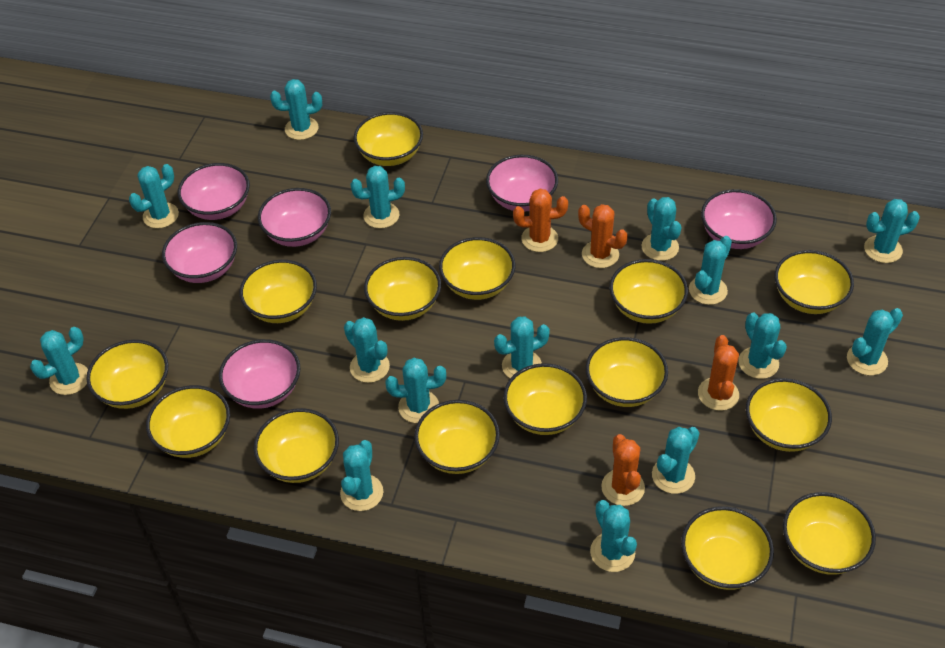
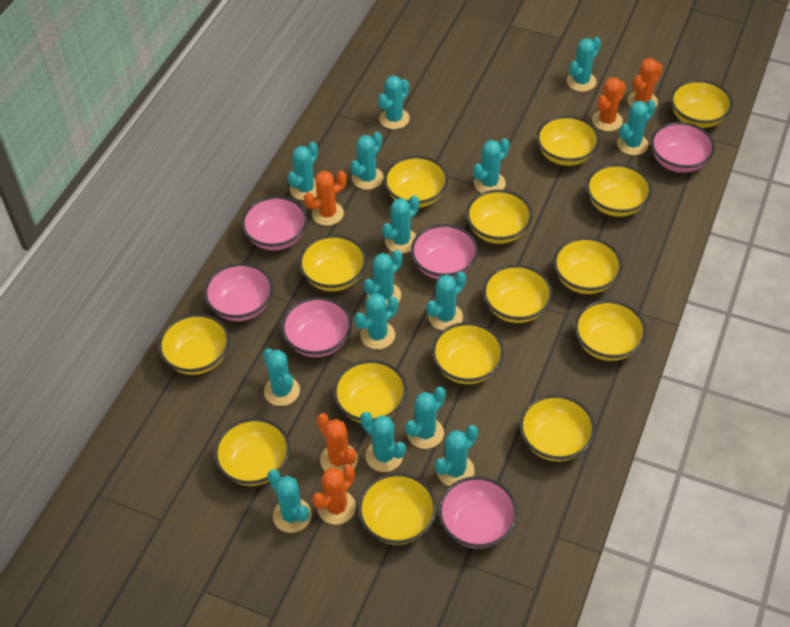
orange cactus: [513,189,568,252] [578,204,628,268] [601,434,645,506] [698,335,739,411] = 4 -> [304,171,347,226] [312,466,356,524] [317,413,358,474] [592,77,626,131] [628,58,663,108] = 5

